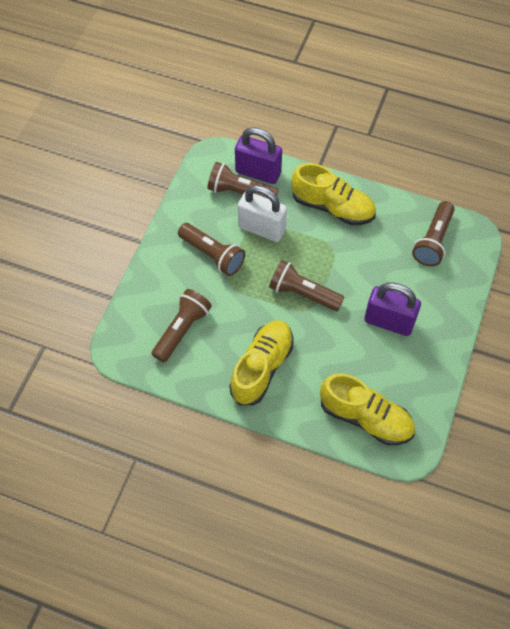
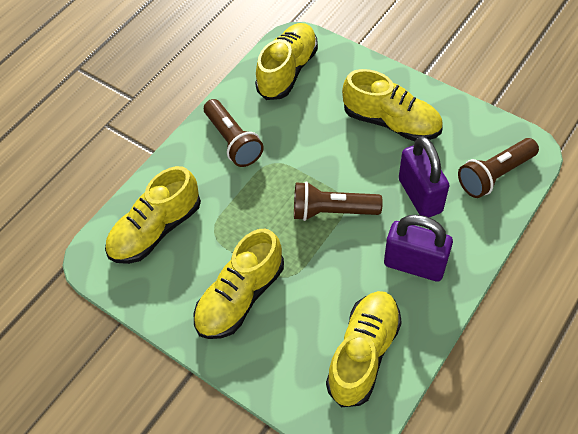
brown flashlight: [152,289,212,362] [178,223,245,276] [207,162,279,198] [269,260,344,311] [412,201,455,266] = 5 -> [204,99,264,167] [294,181,383,221] [458,138,539,198] = 3
white padlock: [238,185,287,242] = 1 -> none = 0
yellow shoe: [229,320,293,405] [291,163,376,225] [320,373,415,445] = 3 -> [105,166,201,264] [194,229,284,339] [255,23,318,100] [326,291,402,407] [342,69,443,141] = 5

